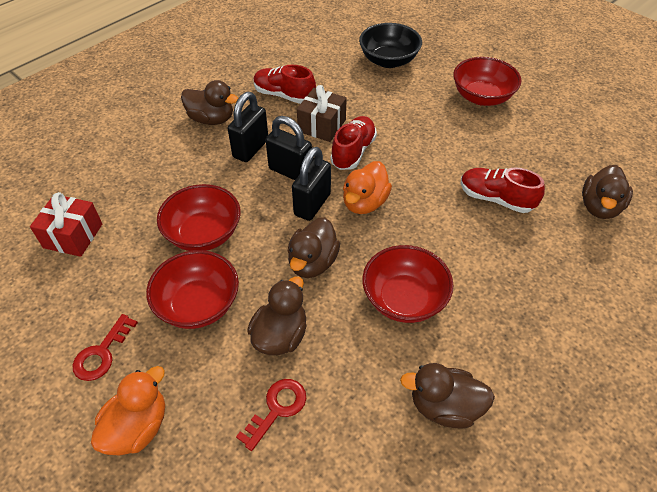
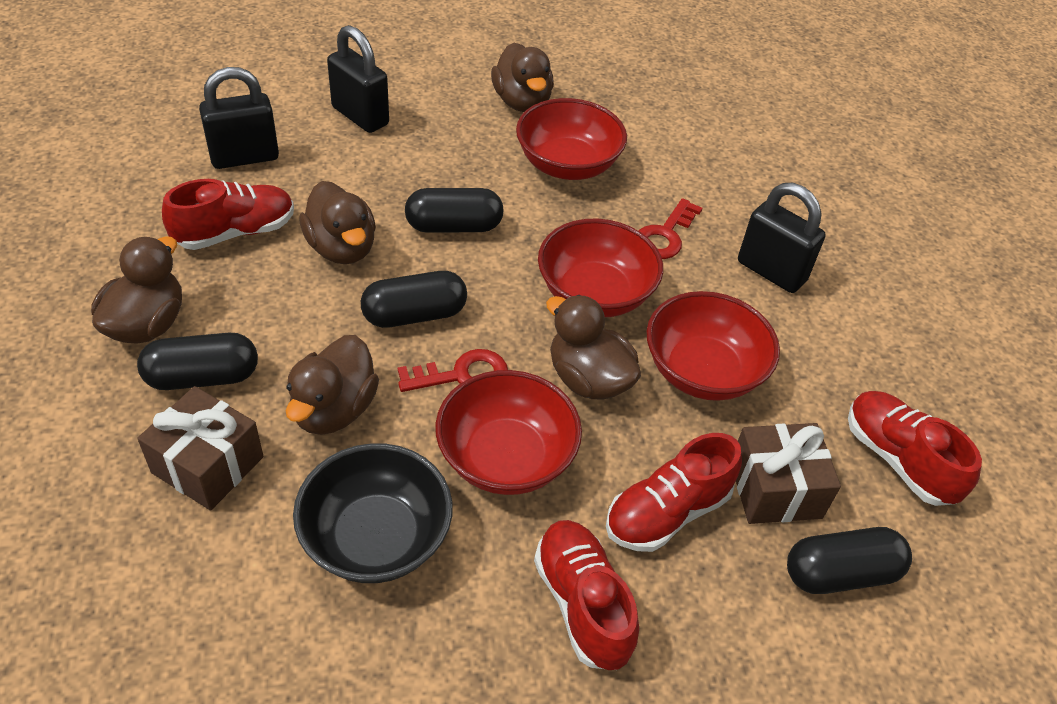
black capsule: none = 0 -> [137,333,258,390] [361,271,467,328] [405,188,504,233] [787,527,912,594] = 4
brown gift: [297,85,347,142] = 1 -> [137,386,263,510] [736,423,841,524] = 2
orange duck: [91,366,165,456] [343,161,392,214] = 2 -> none = 0
red gift: [30,192,102,257] = 1 -> none = 0
red shoe: [253,65,316,104] [330,116,377,170] [461,167,545,213] = 3 -> [162,179,294,250] [534,520,639,670] [606,433,742,552] [848,391,982,506] = 4

